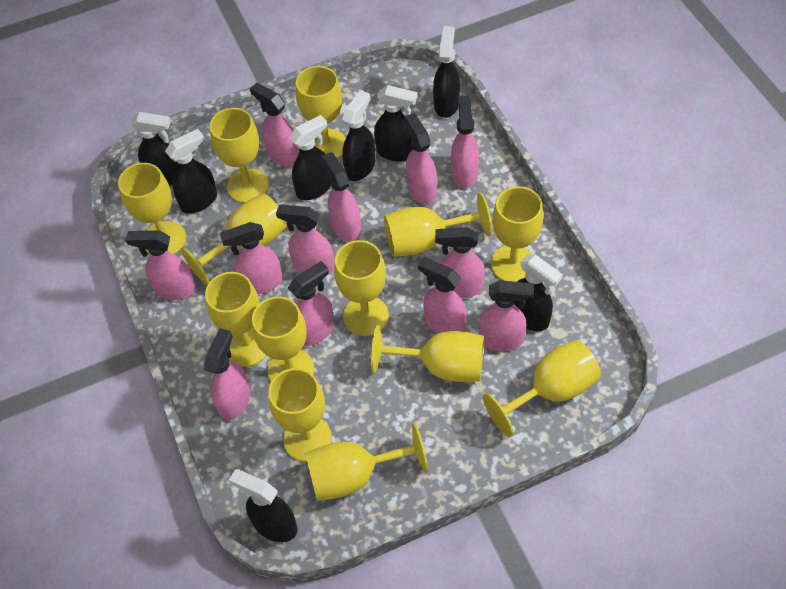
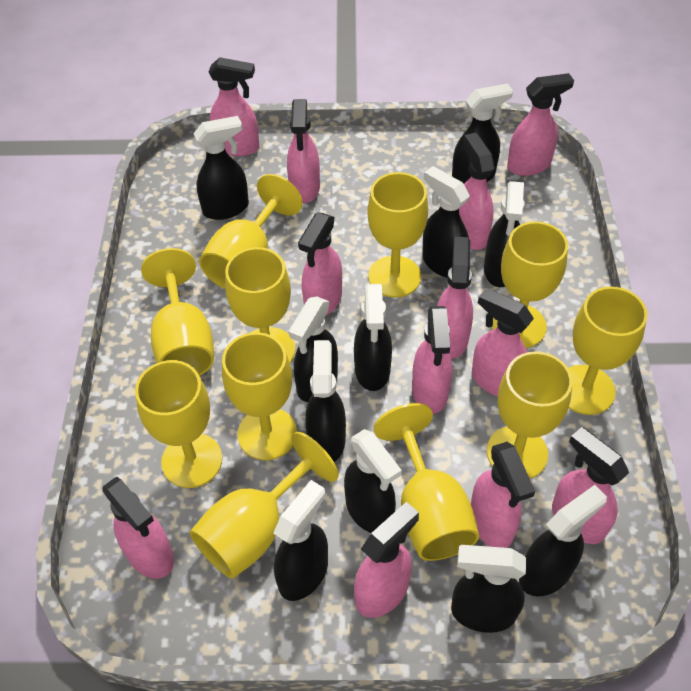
black spray bottle: [131,112,178,186] [165,129,217,213] [229,469,298,542] [289,115,331,200] [342,90,375,181] [374,85,417,161] [433,26,460,118] [514,254,563,331] = 8 -> [193,116,249,220] [273,480,328,601] [289,297,338,402] [305,340,346,462] [344,429,402,533] [354,284,392,391] [422,166,470,278] [451,545,526,633] [452,83,513,184] [484,181,525,287] [519,485,607,596] = 11
yellow goblet: [118,163,186,255] [181,193,287,285] [205,272,267,367] [210,108,269,203] [252,296,314,382] [269,368,332,462] [296,66,346,159] [305,423,428,501] [334,240,389,336] [371,325,484,382] [384,193,492,257] [483,340,601,437] [491,186,543,282] = 13 -> [135,360,222,488] [141,248,214,376] [190,432,339,579] [199,174,303,289] [222,332,297,460] [225,247,295,363] [367,172,428,298] [374,403,479,561] [487,352,572,479] [491,221,568,348] [568,286,647,415] = 11

